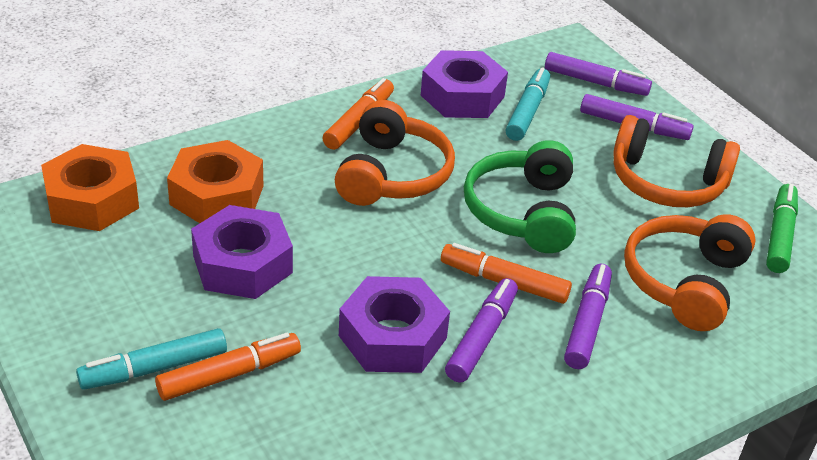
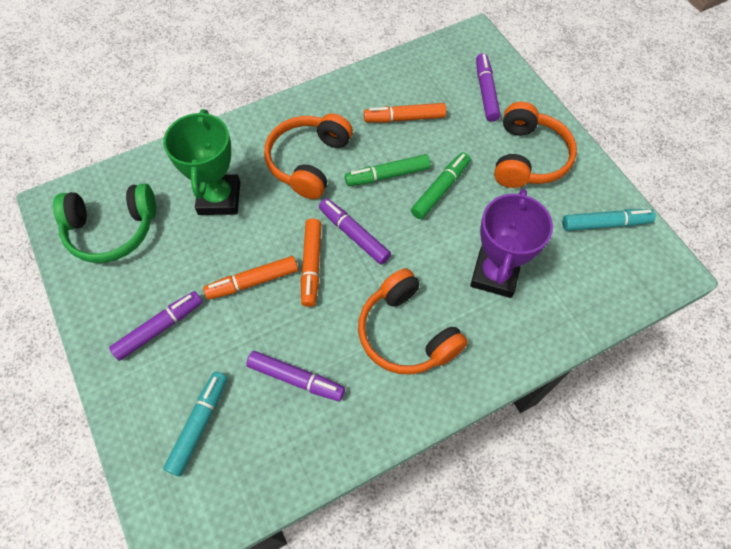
green marker: [766,184,798,273] = 1 -> [345,154,431,186] [411,152,471,219] = 2
green trophy: none = 0 -> [163,109,240,215] = 1
orange nut: [41,144,139,231] [167,140,263,223] = 2 -> none = 0
purple nut: [191,205,293,299] [339,276,450,373] [421,50,508,118] = 3 -> none = 0
purple trophy: none = 0 -> [470,189,553,298] = 1

